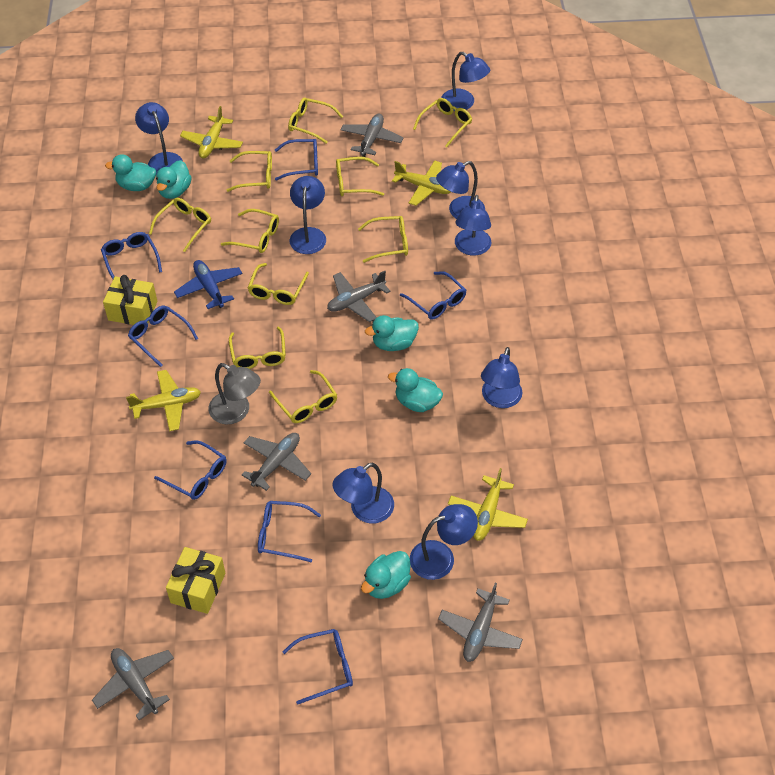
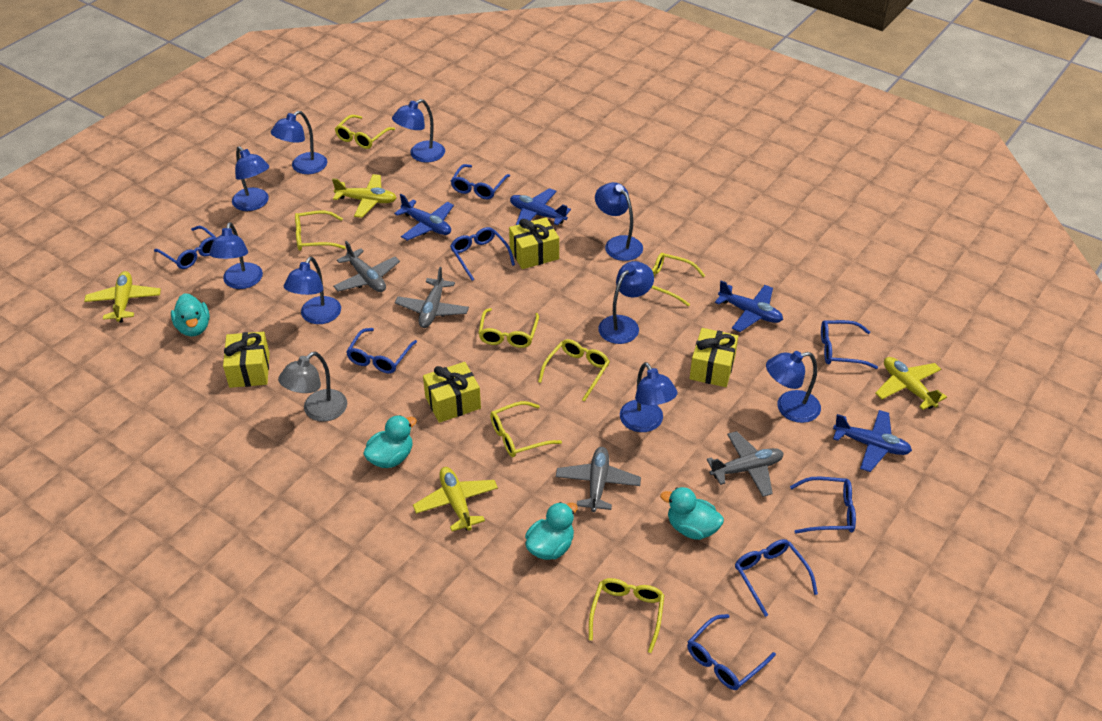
blue glasses: [101,232,162,279] [128,306,198,367] [154,440,227,500] [258,501,321,562] [275,139,318,181] [282,629,353,705] [400,271,466,320] = 7 -> [154,226,217,269] [346,328,417,373] [450,227,515,281] [451,164,510,199] [687,614,776,690] [735,539,818,617] [790,477,856,534] [821,320,878,369] = 8
blue lamp: [135,102,183,174] [290,176,326,254] [333,463,394,524] [410,504,478,580] [436,161,485,219] [441,52,490,111] [455,195,491,256] [481,347,523,408] = 8 -> [209,222,263,289] [232,146,270,211] [271,111,327,174] [284,257,341,324] [392,99,445,163] [595,182,643,261] [598,261,654,344] [620,362,678,432] [766,351,821,423] = 9
blue plane: [174,260,242,309] = 1 -> [394,194,454,241] [510,188,571,225] [715,280,783,332] [833,410,912,472] = 4
grey plane: [92,648,174,720] [242,433,311,491] [327,271,391,322] [341,114,404,157] [438,583,523,662] = 5 -> [333,241,400,292] [395,267,469,328] [556,447,641,512] [707,431,784,497] = 4
turquoise duck: [105,154,156,191] [156,160,192,199] [361,551,411,599] [365,315,419,351] [388,368,443,412] = 5 -> [171,293,210,337] [363,415,417,468] [525,502,578,560] [660,487,724,540] = 4
yellow gift: [103,275,157,325] [166,547,226,614] = 2 -> [223,332,270,388] [423,362,481,423] [509,217,559,269] [690,328,738,387] = 4
yellow glasses: [149,198,211,252] [221,209,279,253] [226,151,272,192] [229,326,286,369] [248,263,309,305] [269,370,337,423] [288,98,343,144] [336,157,384,196] [358,216,408,263] [413,98,472,148] = 10 -> [295,211,346,251] [335,115,395,149] [478,308,539,348] [490,401,562,457] [538,339,610,402] [589,578,665,653] [651,253,705,306] = 7

